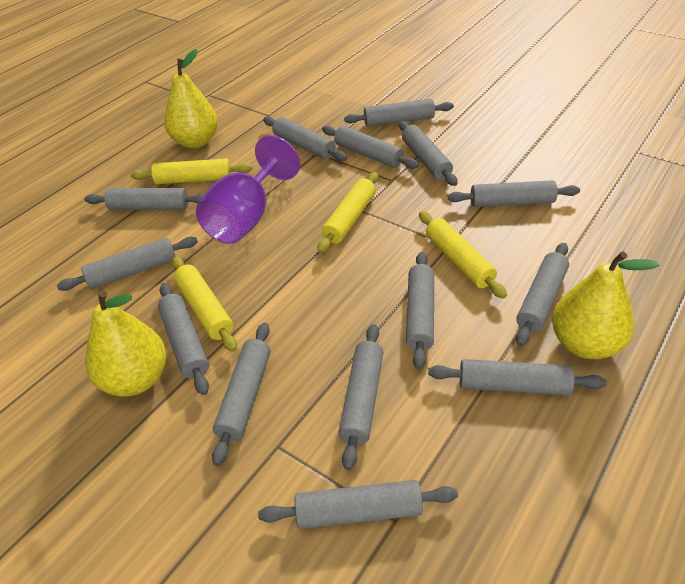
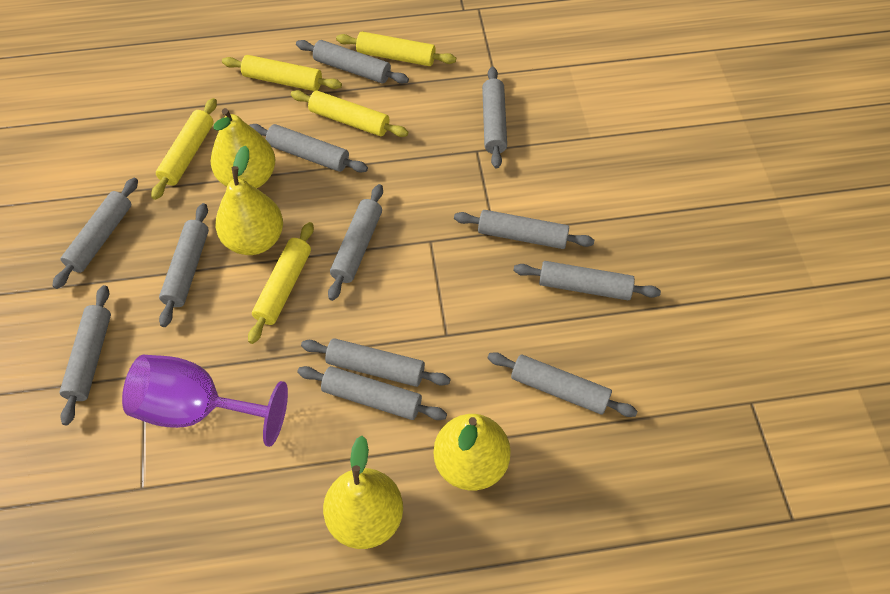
grey rolling pin: [57,237,198,291] [84,188,205,210] [158,283,209,395] [212,323,270,466] [258,480,458,529] [263,116,347,161] [322,126,419,169] [338,324,384,470] [344,99,454,127] [399,121,458,186] [406,252,434,369] [428,359,606,396] [447,180,580,207] [516,243,569,346] = 14 -> [52,178,138,289] [59,285,111,426] [159,203,209,327] [249,124,368,173] [296,40,409,84] [297,366,447,420] [301,338,450,387] [328,184,383,301] [454,210,594,249] [482,67,507,169] [488,352,638,417] [513,261,661,300] = 12
yellow pear: [85,291,166,397] [164,49,218,148] [552,251,659,359] = 3 -> [211,108,275,188] [215,146,283,255] [323,436,403,549] [433,414,511,490] = 4
yellow rolling pin: [131,158,253,184] [172,257,237,352] [318,172,378,253] [419,211,507,299] = 4 -> [151,98,217,200] [222,55,342,91] [248,222,314,344] [291,90,408,137] [336,32,456,66] = 5

